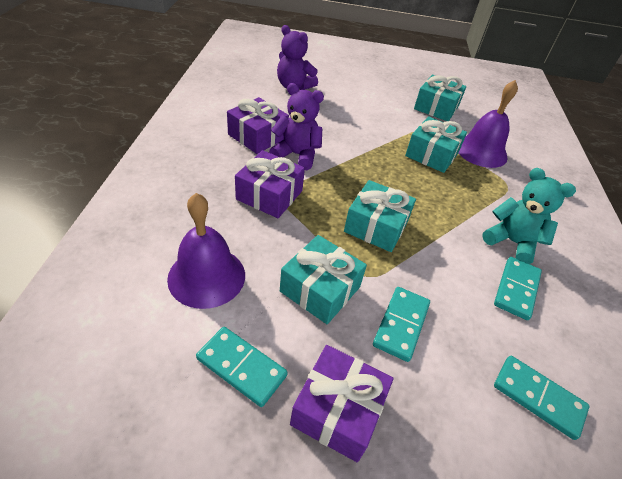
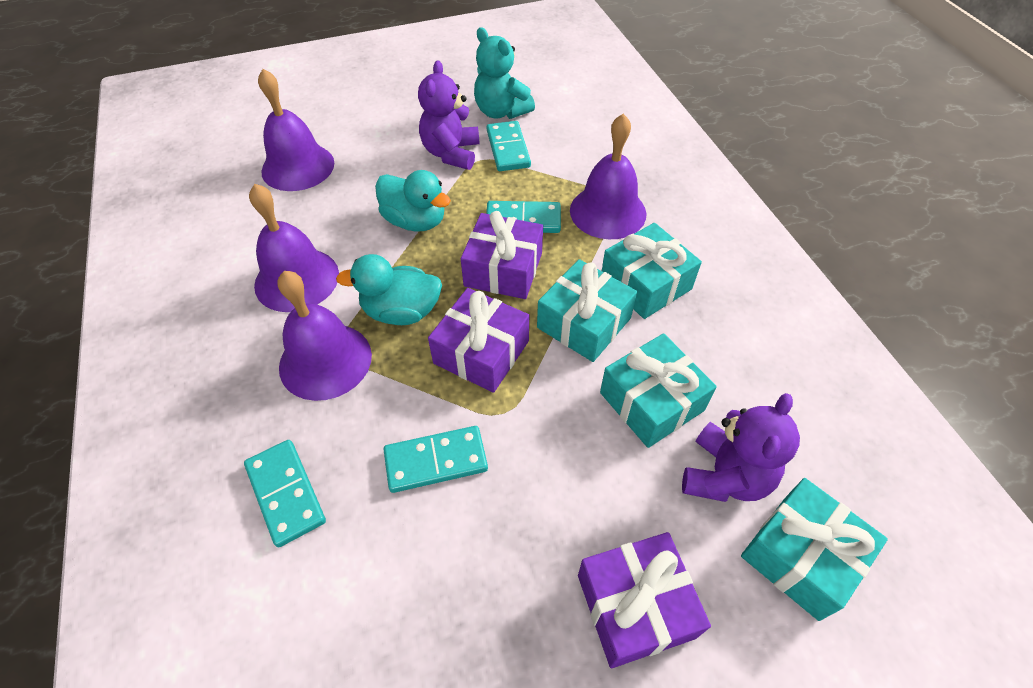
purple bell: [167,193,245,309] [459,80,518,168] = 2 -> [249,184,339,312] [258,69,334,191] [277,271,372,401] [570,114,646,239] = 4
turquoise duck: none = 0 -> [336,254,442,325] [375,170,451,232] = 2

